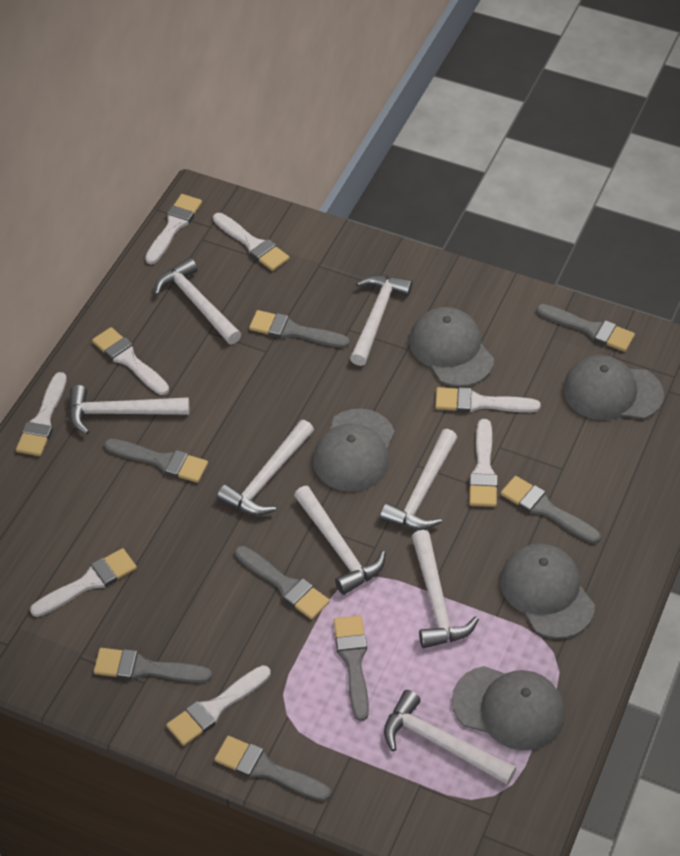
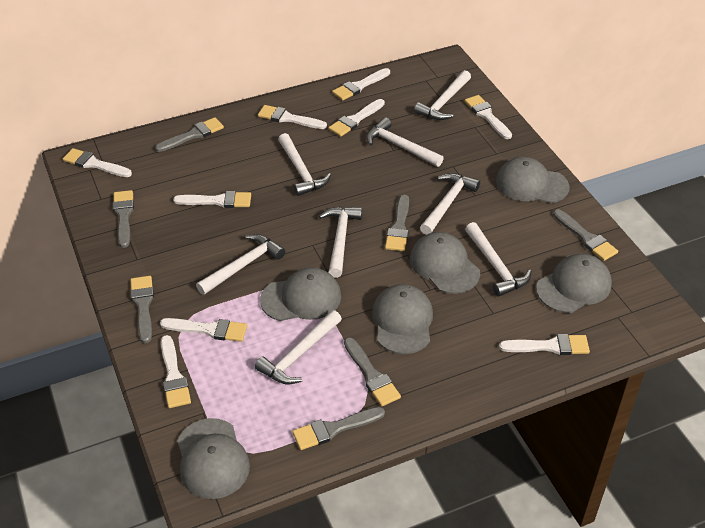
grey brush: [94,648,212,683] [104,439,208,483] [215,736,331,801] [235,546,330,619] [249,310,350,348] [334,615,369,721] [501,476,601,544] [536,304,635,352] = 8 -> [113,190,134,248] [131,276,154,343] [155,117,224,152] [292,407,385,450] [344,337,401,406] [385,195,409,251] [553,209,618,261] = 7
grey cap: [313,409,395,492] [409,307,494,387] [452,666,565,750] [500,543,595,639] [563,355,664,420] = 5 -> [177,418,250,499] [260,267,341,321] [372,284,433,354] [410,232,480,294] [496,157,569,203] [536,254,612,313] = 6
white brush: [16,372,67,456] [30,548,137,617] [92,327,169,395] [145,194,202,264] [166,665,270,746] [213,213,289,271] [435,387,541,413] [469,419,498,507] = 8 -> [63,148,132,177] [160,318,247,342] [161,335,191,408] [173,191,251,208] [258,105,327,129] [328,99,385,137] [332,68,390,101] [465,95,512,139] [499,334,590,355] = 9

